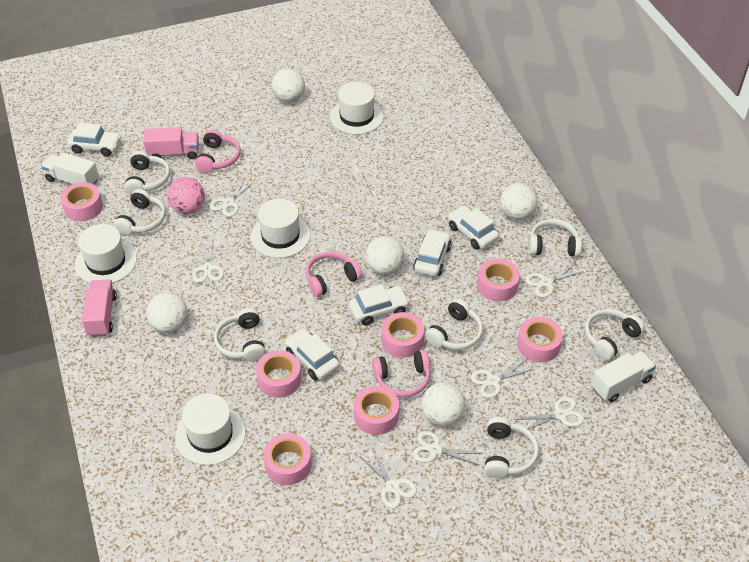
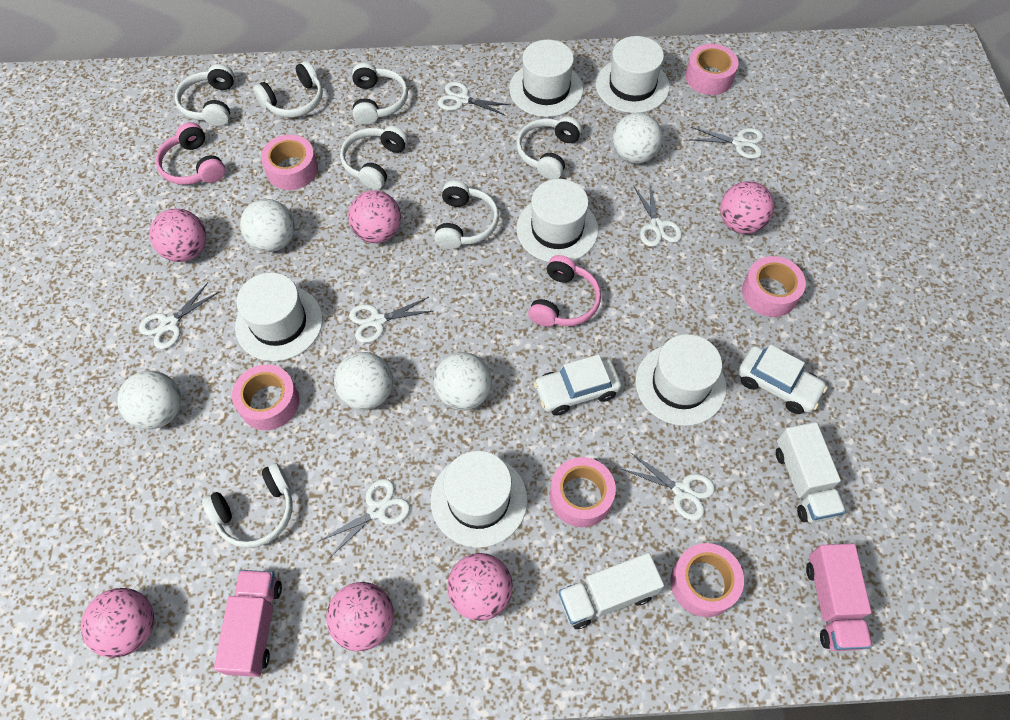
pink ball: [167,177,205,214] = 1 -> [81,588,154,658] [150,209,206,262] [326,582,394,651] [348,190,401,243] [447,553,513,621] [720,181,774,234] = 6
pink headphones: [195,129,241,173] [306,251,362,297] [372,350,430,397] = 3 -> [156,122,225,185] [528,255,601,327] = 2
pink tape: [60,182,103,221] [256,350,301,398] [263,434,312,485] [354,386,399,435] [381,312,424,358] [477,259,520,301] [517,317,563,362] = 7 -> [232,364,299,430] [261,135,318,190] [550,457,616,527] [670,543,744,617] [685,44,738,95] [742,256,806,317] = 6
white car: [68,123,121,156] [285,328,339,380] [349,284,410,326] [413,229,452,276] [448,205,499,250] = 5 -> [534,354,621,416] [738,345,828,414] = 2
white hat: [75,224,137,283] [175,394,246,465] [251,199,311,258] [330,82,384,134] = 4 -> [235,273,323,361] [431,451,527,548] [509,40,583,117] [516,179,598,262] [596,36,670,113] [636,334,726,426] = 6

